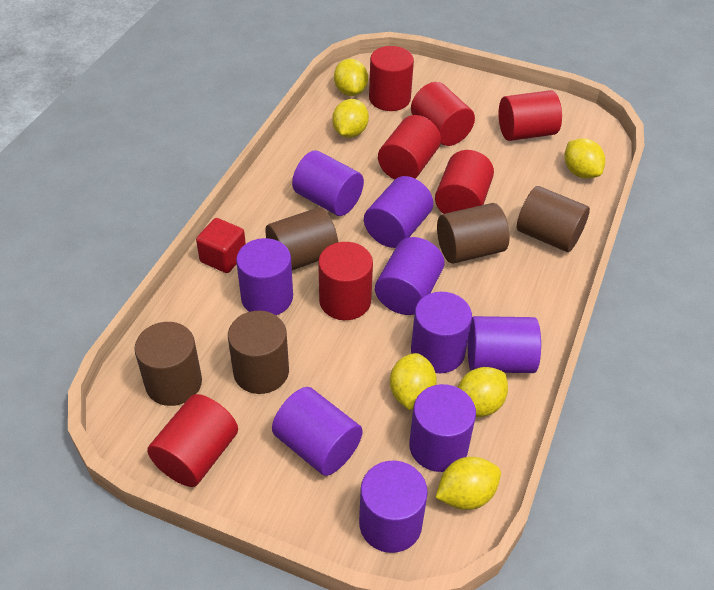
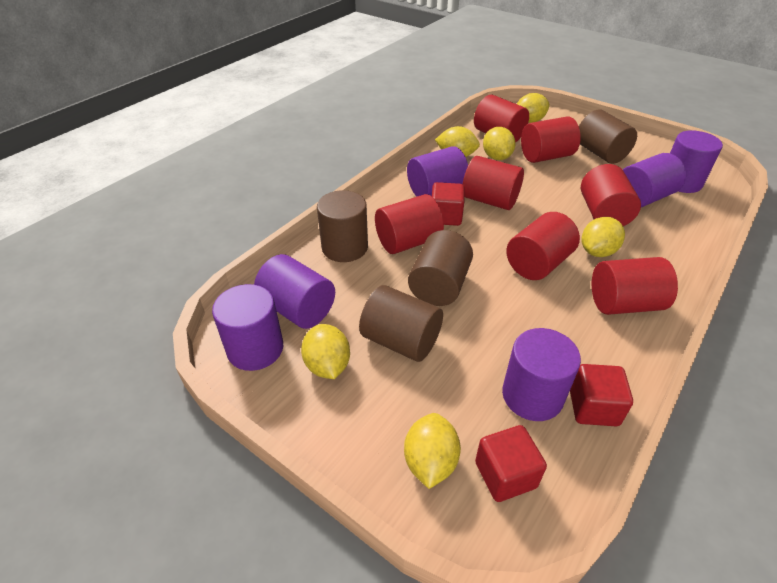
brown cylinder: [135,322,202,406] [228,311,289,394] [265,207,338,270] [437,203,510,264] [517,186,590,252] = 5 -> [317,190,368,262] [359,285,443,362] [408,230,473,306] [579,110,637,164] = 4
purple cylinder: [236,238,293,315] [272,387,363,476] [292,150,364,216] [359,461,428,553] [364,176,433,248] [375,237,445,315] [409,384,476,472] [411,292,472,373] [468,316,541,373] = 9 -> [212,284,283,371] [254,254,335,329] [407,146,468,196] [502,328,581,421] [623,153,686,207] [670,130,723,193] = 6
red cube: [196,218,246,273] = 1 -> [432,182,465,226] [475,425,547,502] [570,364,633,426] = 3

